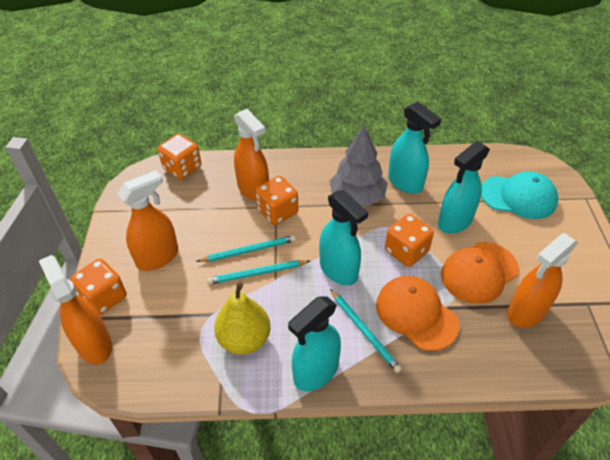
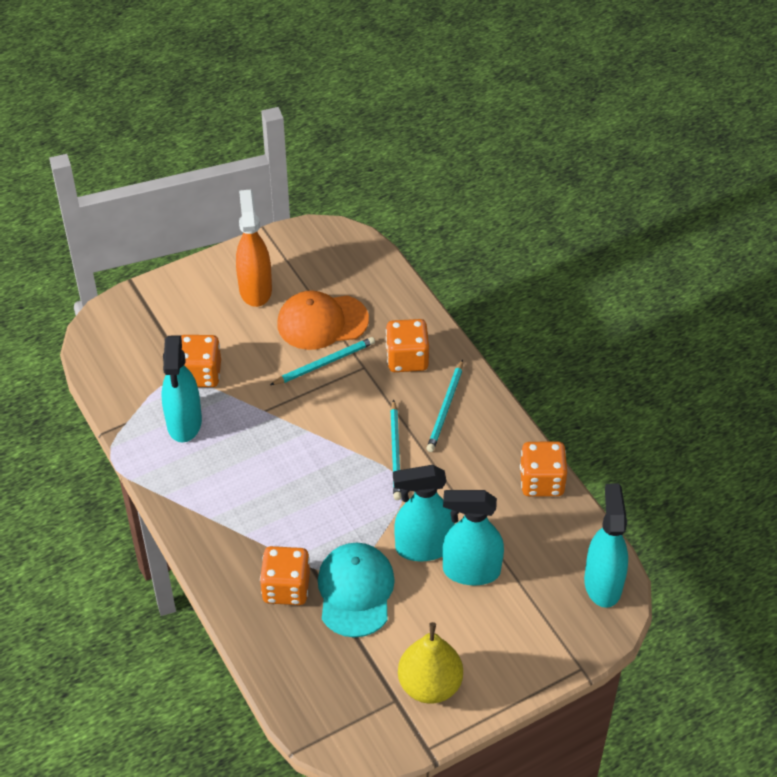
grey tree: [330,125,388,206] = 1 -> none = 0
orange cap: [376,276,459,351] [441,242,519,304] = 2 -> [277,291,369,350] = 1
orange spray bottle: [39,255,112,364] [117,170,178,271] [234,109,269,201] [507,233,578,328] = 4 -> [236,190,272,307] = 1

